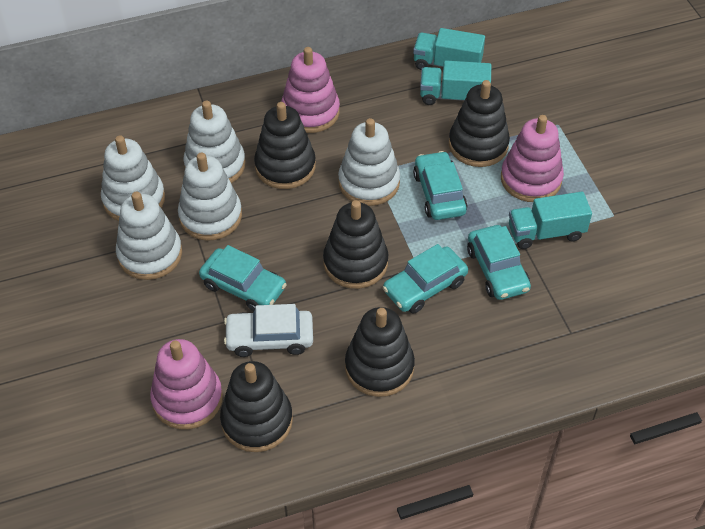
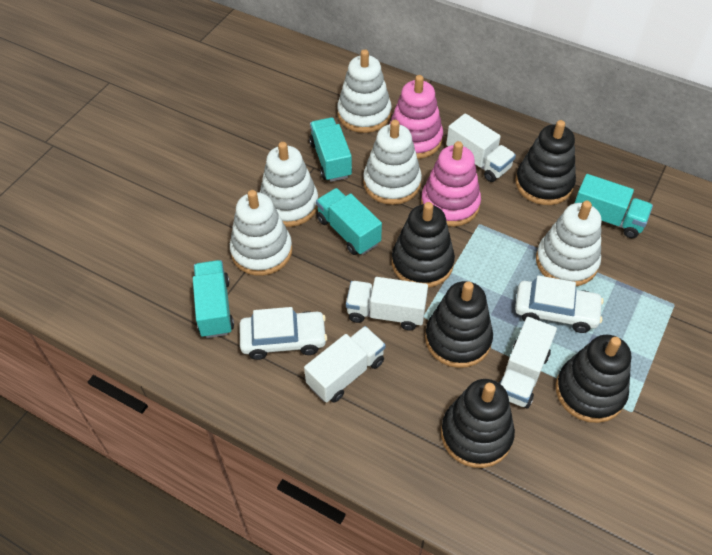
pink stacking toy: [150,339,223,429] [281,47,340,133] [501,115,564,202] = 3 -> [389,75,443,159] [421,141,481,227] = 2
turquoise car: [199,245,287,311] [383,244,468,314] [413,151,468,220] [467,225,531,300] = 4 -> none = 0
turquoise truck: [413,28,485,70] [420,60,491,105] [509,192,592,249] = 3 -> [193,260,234,338] [309,117,352,182] [316,188,382,255] [575,174,653,238] = 4
white car: [224,304,313,357] = 1 -> [239,307,327,360] [515,275,604,333] = 2
white truck: none = 0 -> [304,326,386,403] [346,277,428,331] [446,113,516,182] [498,317,557,409] = 4

